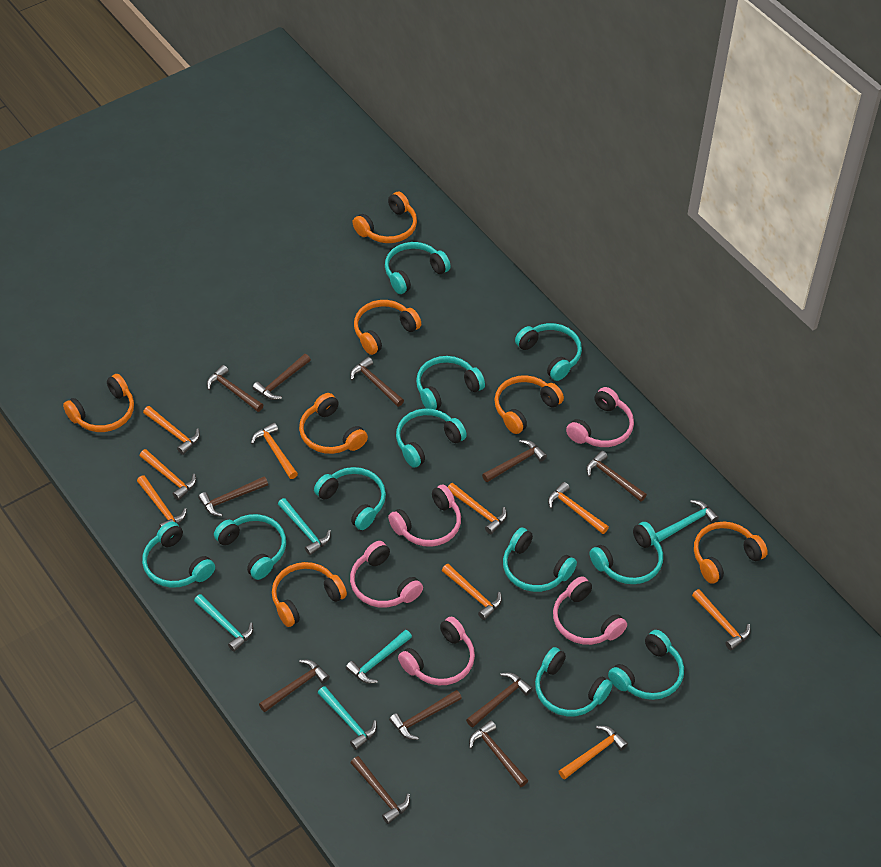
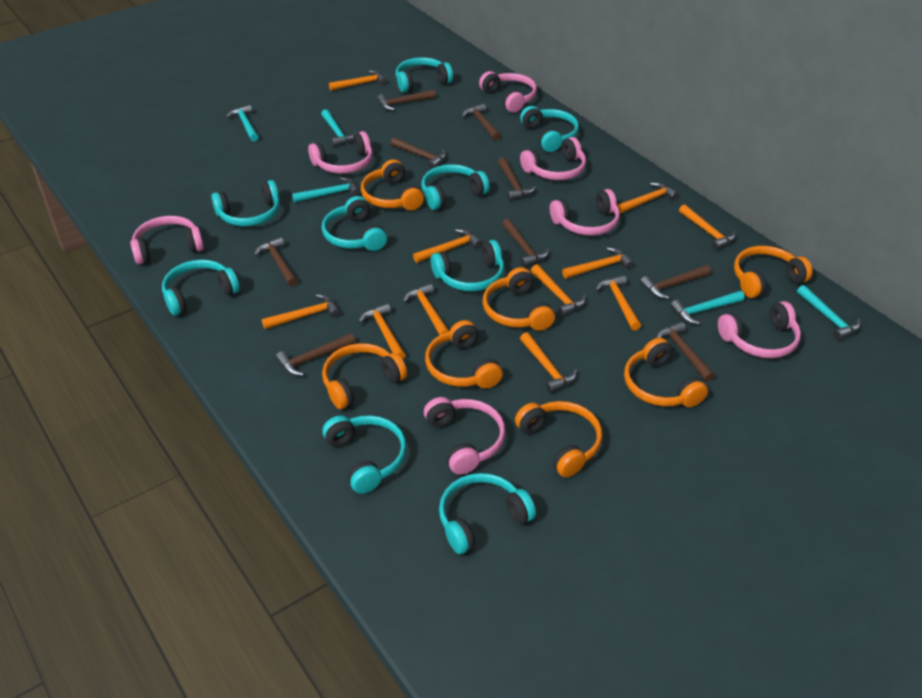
brown hammer: [198,476,268,517] [207,365,263,412] [252,354,311,400] [259,660,330,712] [350,357,404,407] [351,756,410,824] [389,690,462,740] [466,672,533,727] [469,720,529,787] [482,440,547,482] [586,451,647,502] = 11 -> [254,237,298,286] [276,333,355,376] [377,90,436,111] [390,137,446,169] [462,104,501,141] [498,157,536,200] [502,219,549,267] [640,265,711,299] [656,322,715,382] = 9
orange hammer: [137,475,187,528] [140,449,196,500] [143,406,200,455] [251,423,298,479] [442,564,502,620] [448,483,507,534] [548,482,609,534] [558,726,628,780] [692,589,751,650] = 9 -> [262,294,340,329] [329,70,387,91] [358,303,406,360] [403,283,449,335] [413,229,482,263] [520,332,577,393] [531,264,586,316] [562,247,634,279] [595,275,641,331] [617,182,679,213] [679,204,736,250] = 11
pink headphones: [350,541,423,607] [388,484,461,547] [398,617,475,685] [553,576,627,645] [566,387,634,447] = 5 -> [130,216,204,264] [308,131,373,174] [424,397,505,475] [479,71,537,113] [520,137,586,180] [550,189,620,235] [718,301,801,358] = 7
turquoise headphones: [142,521,215,588] [214,514,286,580] [314,467,386,530] [385,242,451,294] [396,409,467,468] [416,356,485,409] [503,527,577,592] [515,323,582,381] [535,647,613,716] [590,522,663,584] [608,630,684,700] = 11 -> [162,260,240,315] [211,180,280,226] [322,196,387,251] [322,415,407,494] [396,57,453,92] [421,164,490,210] [431,240,504,291] [439,473,536,554] [520,106,579,152] = 9

